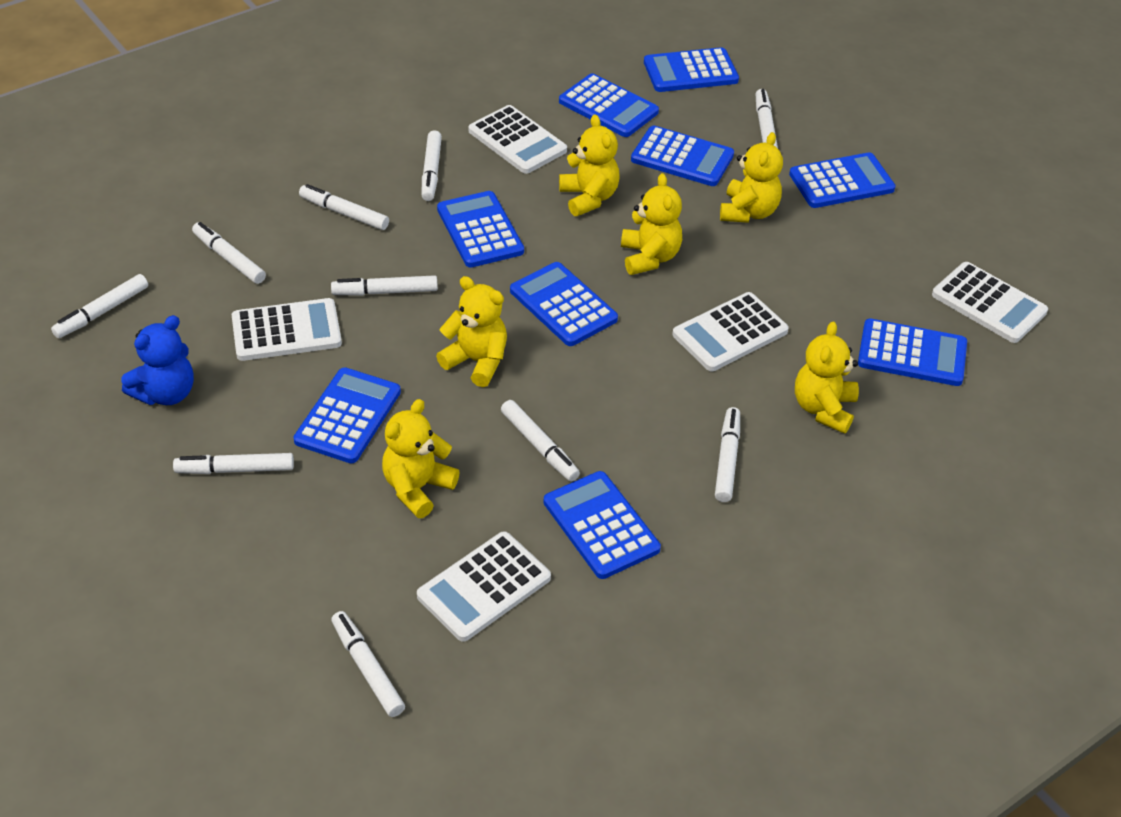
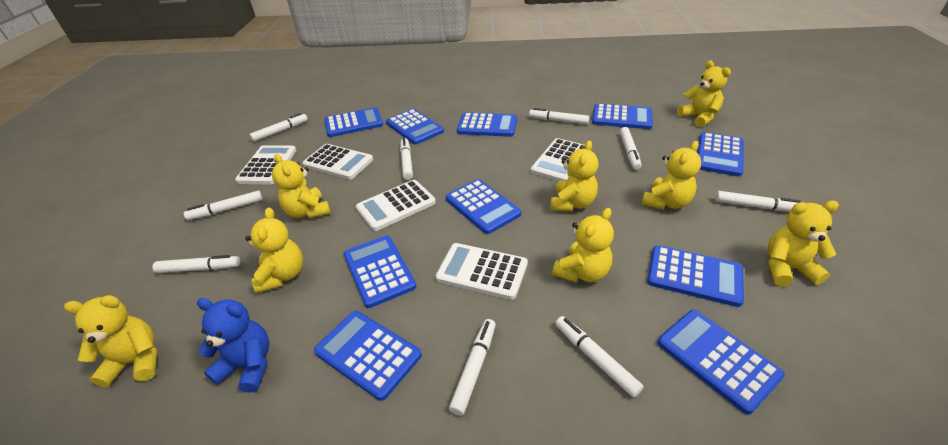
blue calculator: [293,367,401,464] [437,191,524,268] [510,262,618,346] [544,471,661,579] [559,73,659,137] [631,126,734,186] [644,47,739,92] [789,152,896,208] [858,319,967,386] = 9 -> [314,311,422,401] [324,107,383,137] [343,236,416,308] [386,109,444,145] [446,179,521,234] [457,113,517,137] [592,104,653,129] [647,245,744,307] [657,310,785,415] [697,132,744,176] = 10
white marker: [51,274,148,338] [173,453,294,474] [192,222,266,284] [299,184,389,230] [331,275,438,296] [331,611,405,717] [422,130,442,201] [501,400,580,481] [715,407,740,502] [756,89,778,148] = 10 -> [152,255,240,273] [184,191,263,220] [250,113,308,142] [400,137,413,180] [449,319,496,416] [529,108,589,124] [555,316,644,398] [620,127,642,170] [715,191,801,212] = 9
yellow teddy bear: [382,399,460,518] [436,276,507,387] [559,114,620,216] [621,173,682,275] [720,132,783,223] [795,322,859,434] = 6 -> [64,295,157,387] [245,208,303,293] [272,154,331,219] [550,140,598,212] [552,208,614,283] [642,141,701,210] [677,60,731,127] [768,201,839,287] = 8

